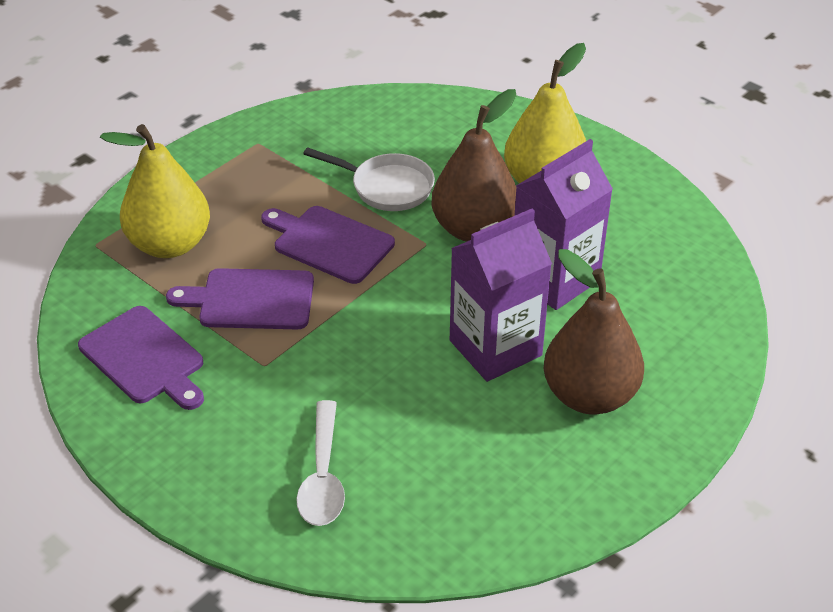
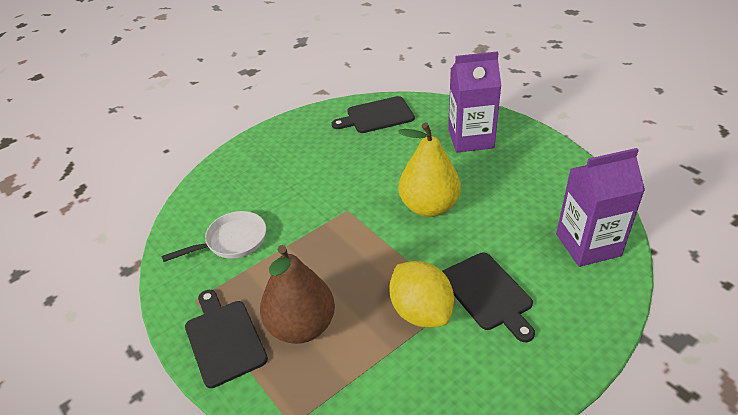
black cutting board: none = 0 -> [185,290,268,388] [332,96,415,133] [442,252,535,342] = 3
brown pear: [431,89,517,242] [544,249,644,414] = 2 -> [260,245,335,344] = 1
purple cutting board: [78,306,204,410] [166,268,314,329] [261,206,395,284] = 3 -> none = 0
white spoon: [296,400,345,526] = 1 -> none = 0
yellow lemon: none = 0 -> [389,261,454,327] = 1
yellow pear: [100,124,210,258] [504,43,586,184] = 2 -> [398,122,461,217] = 1

